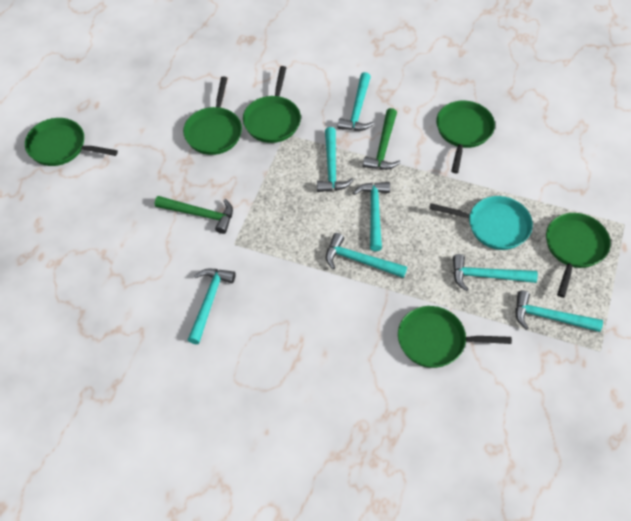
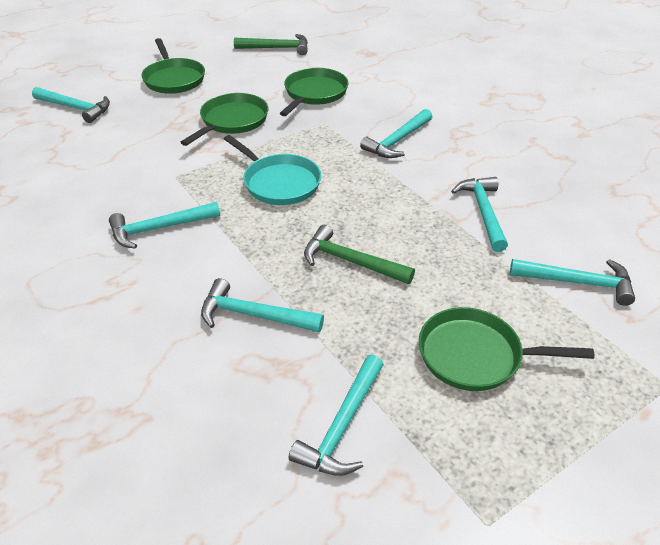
green pan: [25,118,118,166] [183,77,242,155] [243,66,301,143] [398,306,512,368] [436,101,495,173] [546,213,611,298] = 6 -> [141,38,205,94] [180,93,269,146] [280,68,348,116] [419,307,595,391] = 4

